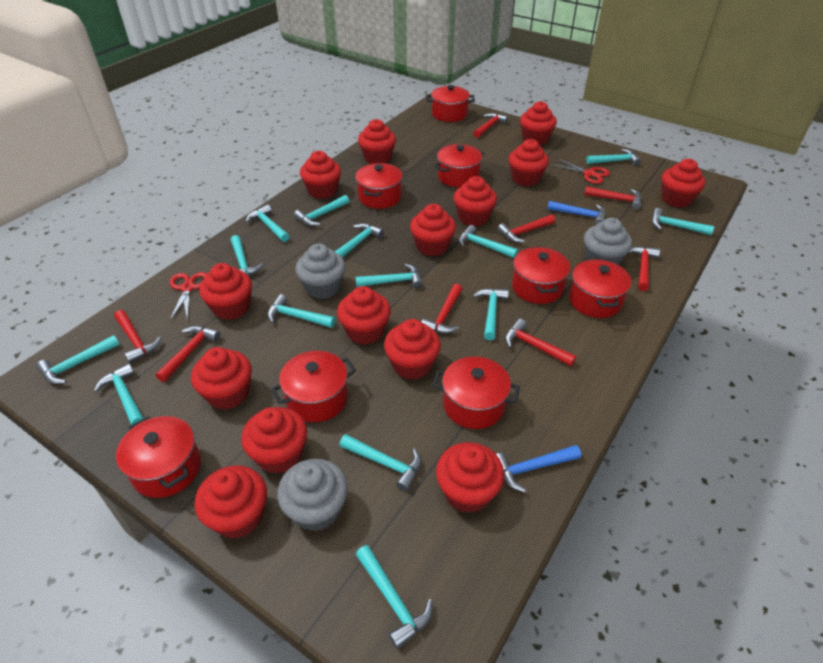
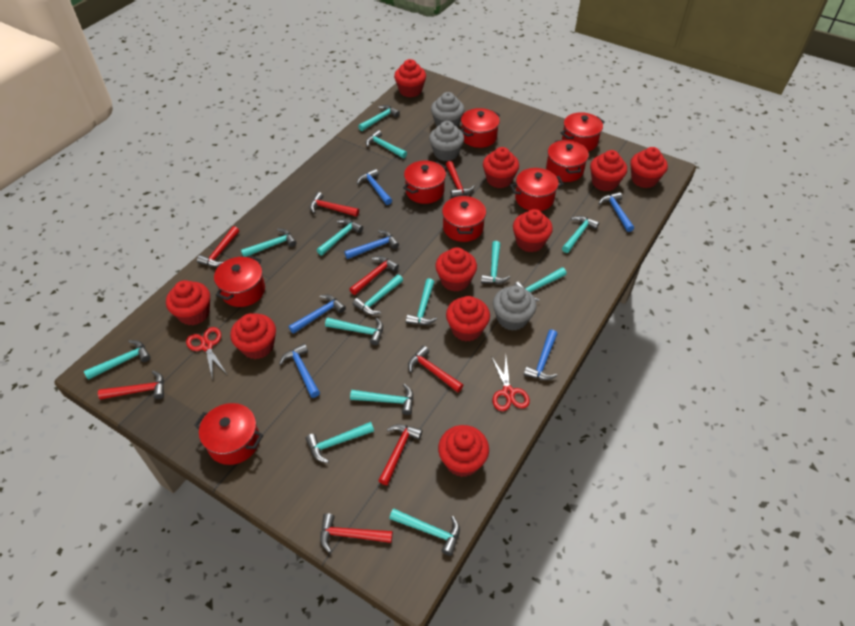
blue hammer: [496,445,581,492] [547,201,606,224] = 2 -> [279,343,320,398] [289,295,346,334] [344,230,399,259] [357,169,392,205] [524,330,558,380] [599,192,634,232] = 6
red cupcake: [191,347,252,410] [195,465,267,539] [199,263,252,320] [241,407,307,474] [300,151,341,199] [337,286,391,345] [358,119,396,164] [384,319,441,380] [410,204,456,256] [436,442,505,513] [453,176,497,226] [508,139,549,186] [520,101,557,145] [661,159,706,207] = 14 -> [166,280,210,325] [230,313,276,359] [394,59,426,97] [435,247,477,292] [438,425,489,477] [446,296,490,341] [483,147,519,188] [513,209,553,252] [590,150,627,192] [630,147,668,188] = 10

